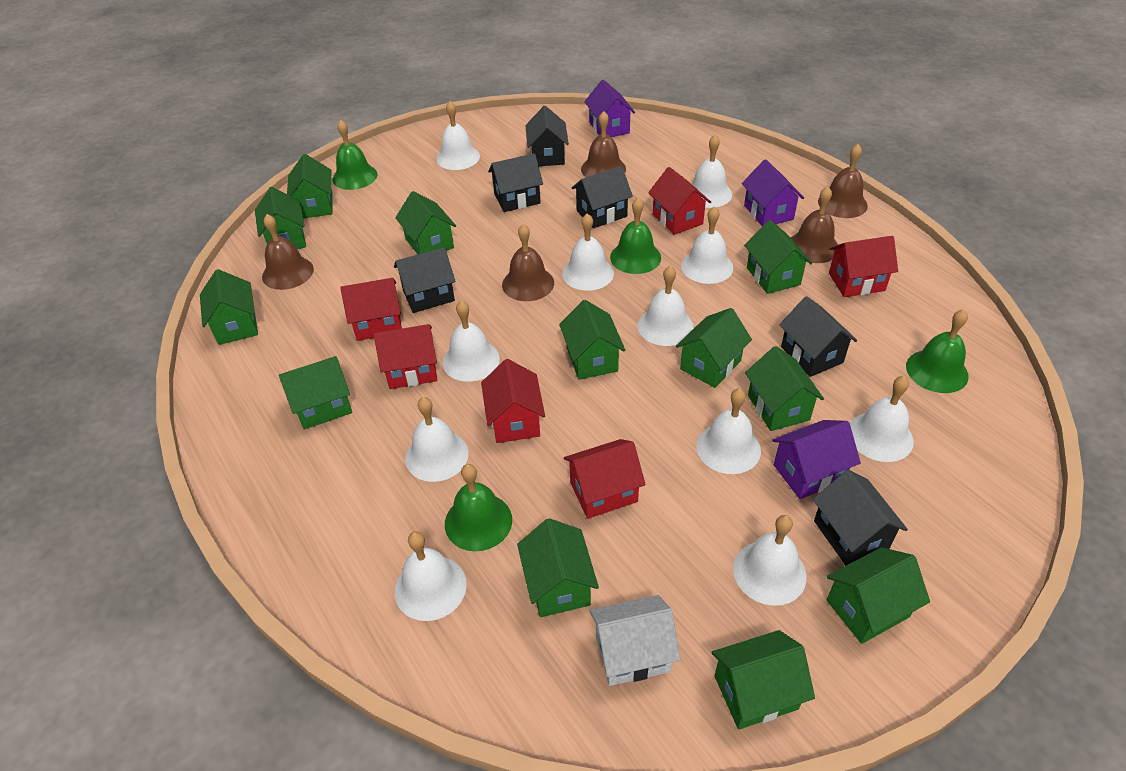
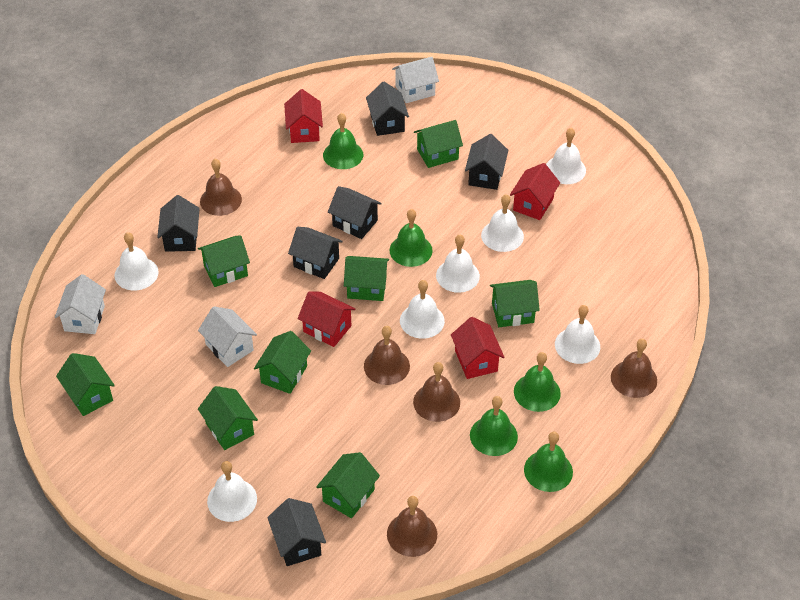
green bell: [332,120,377,190] [445,464,512,551] [610,198,661,274] [906,309,969,393] = 4 -> [323,113,363,169] [390,209,433,267] [470,396,518,456] [514,352,561,412] [524,432,573,492] = 5
green house: [200,269,258,345] [255,187,306,249] [279,356,352,429] [287,154,333,218] [395,191,456,254] [517,518,599,617] [559,300,625,380] [676,308,752,388] [711,630,815,730] [744,220,812,294] [745,346,824,431] [826,547,930,644] = 12 -> [56,353,115,416] [198,235,250,287] [198,386,258,450] [254,331,311,394] [316,452,380,518] [344,256,389,301] [414,120,463,168] [490,280,540,327] = 8
purple house: [584,80,635,137] [742,159,804,227] [772,420,861,499] = 3 -> none = 0
red house: [340,278,402,341] [374,324,437,389] [481,359,545,443] [564,439,646,519] [648,167,711,235] [829,236,898,297] = 6 -> [284,89,323,143] [298,291,355,347] [451,317,504,379] [510,163,560,220] = 4
white bell: [395,531,467,621] [405,397,469,482] [436,101,480,170] [443,300,500,382] [562,213,614,291] [638,266,693,346] [681,206,733,284] [691,135,732,208] [696,388,761,474] [733,515,807,606] [850,376,914,462] = 11 -> [115,232,159,290] [207,461,257,522] [400,280,445,339] [436,235,480,293] [481,194,524,252] [546,128,586,184] [555,305,600,364] = 7
white house: [590,595,680,686] = 1 -> [55,274,106,334] [198,306,257,367] [392,57,439,103] = 3

